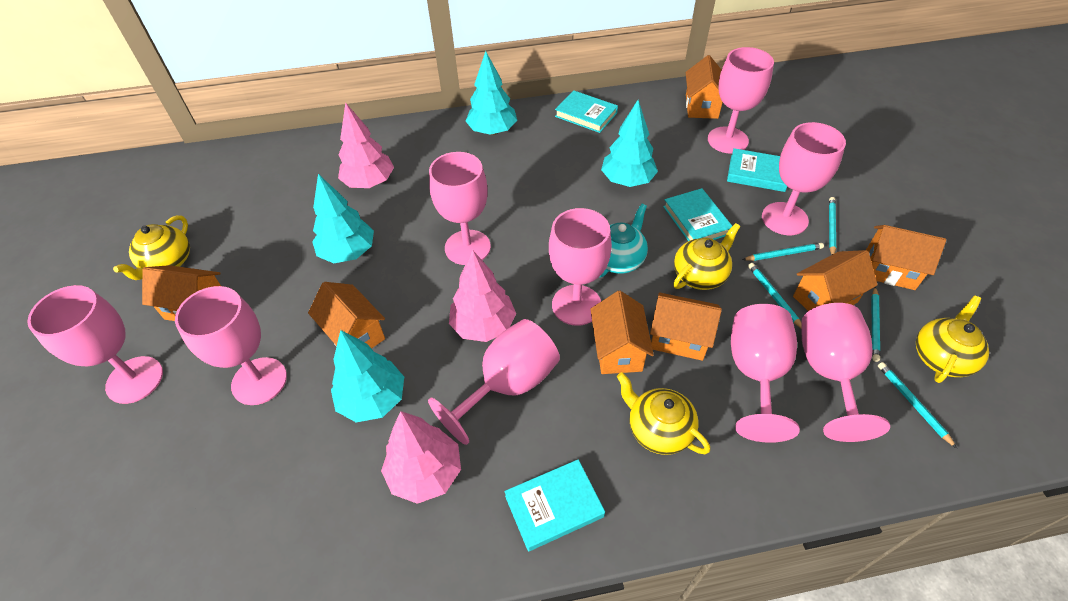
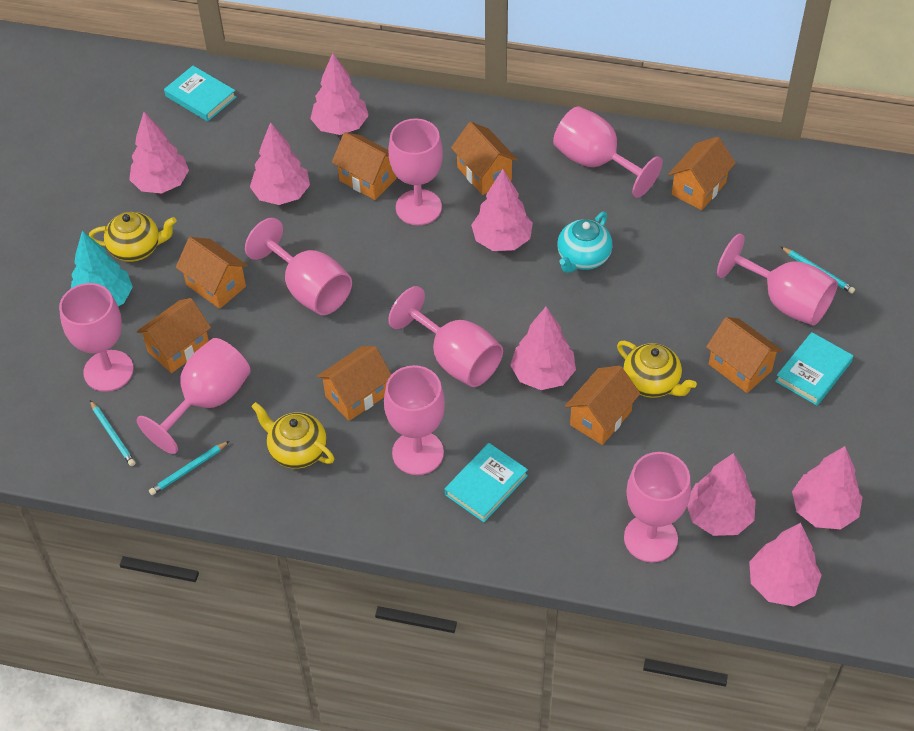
orange house: [142,265,221,321] [308,282,385,349] [590,291,654,374] [650,293,722,361] [686,55,723,119] [793,250,878,311] [866,225,946,290] = 7 -> [136,298,211,373] [176,237,248,309] [317,346,392,421] [332,132,397,200] [451,122,518,195] [565,366,640,445] [668,137,736,210] [706,317,783,393] = 8
pink tree: [338,102,394,188] [381,411,461,504] [449,250,516,342] = 3 -> [129,112,189,194] [250,122,310,205] [310,53,369,135] [471,169,533,251] [510,307,576,390] [687,453,756,536] [749,523,822,606] [792,446,863,529] = 8
turquoise book: [504,459,605,551] [555,90,618,133] [663,188,732,241] [727,148,788,192] = 4 -> [164,66,236,121] [445,443,528,522] [775,332,853,406] = 3
turquoise pencil: [742,243,824,261] [748,263,802,329] [829,197,836,255] [871,287,880,362] [878,362,957,449] = 5 -> [90,400,135,466] [149,441,229,495] [781,247,855,294] = 3
turquoise tree: [312,174,374,263] [331,330,404,422] [466,51,517,135] [601,100,658,187] = 4 -> [71,231,133,306] = 1
yellow teapot: [113,215,190,280] [617,372,710,455] [673,223,741,290] [916,296,989,383] = 4 -> [89,212,177,262] [251,402,334,469] [617,341,697,398] = 3

